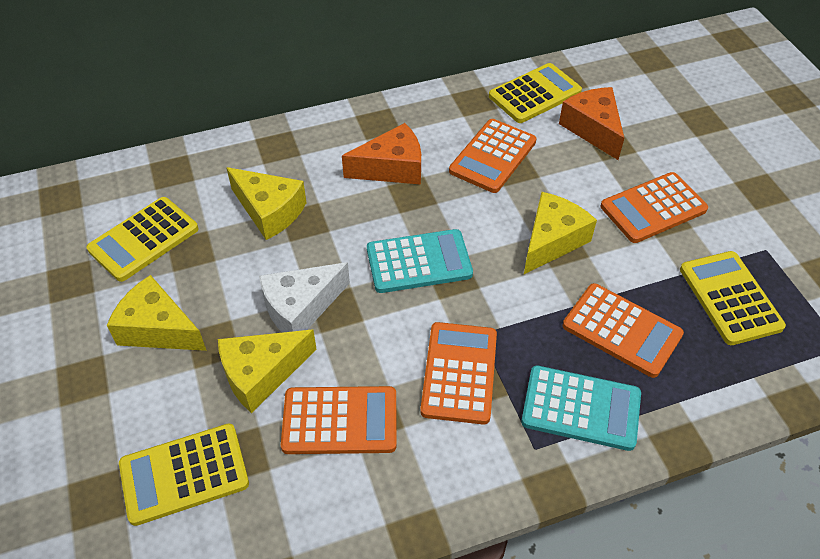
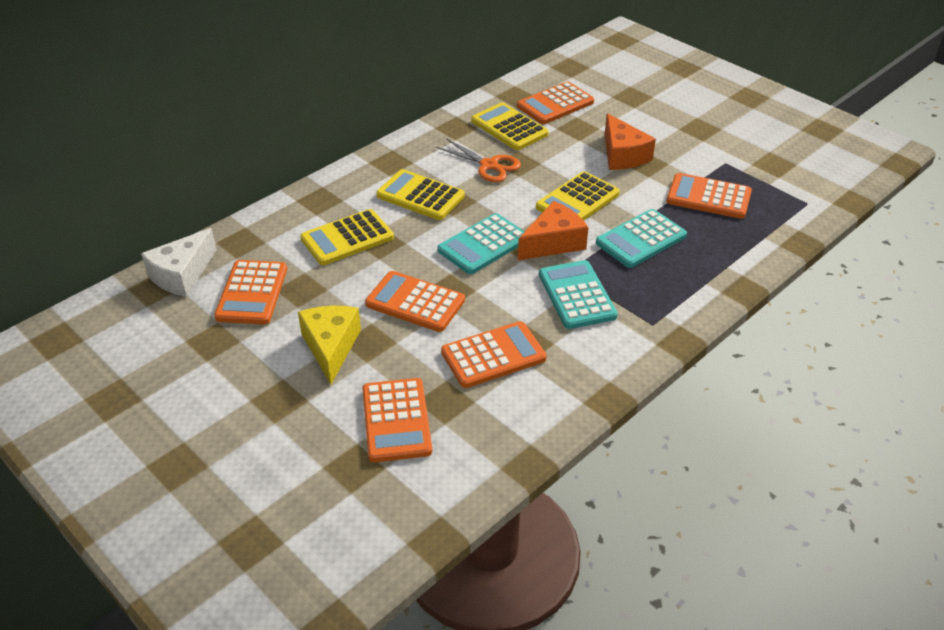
orange calculator: [281,386,397,454] [420,322,497,425] [449,119,536,193] [563,283,684,378] [601,172,708,243] = 5 -> [214,260,287,325] [362,378,432,462] [365,271,465,332] [441,321,547,388] [517,82,594,124] [667,173,752,219] = 6
orange scissors: none = 0 -> [436,138,521,182] = 1
turquoise calculator: [367,229,473,293] [521,366,641,451] = 2 -> [438,213,525,274] [539,260,618,329] [596,209,687,268] = 3
yellow cheese: [107,275,207,351] [218,330,317,413] [226,167,307,240] [524,192,597,274] = 4 -> [298,306,361,384] = 1

